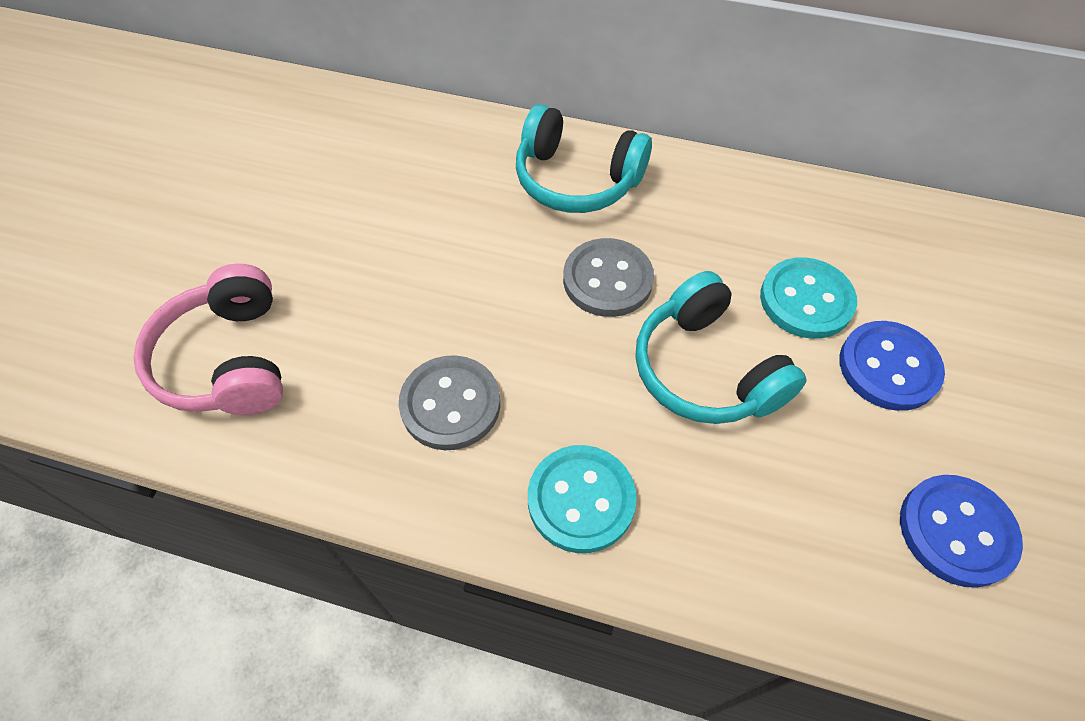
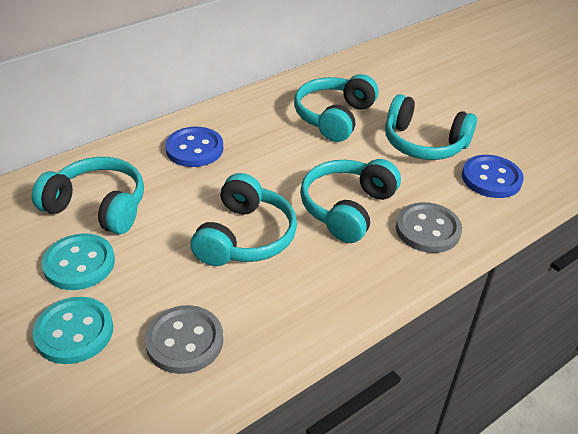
pink headphones: [133,264,283,415] = 1 -> none = 0
turquoise headphones: [516,104,652,213] [635,271,806,424] = 2 -> [32,157,144,234] [191,173,297,266] [294,74,378,142] [300,159,401,243] [385,94,477,160] = 5

